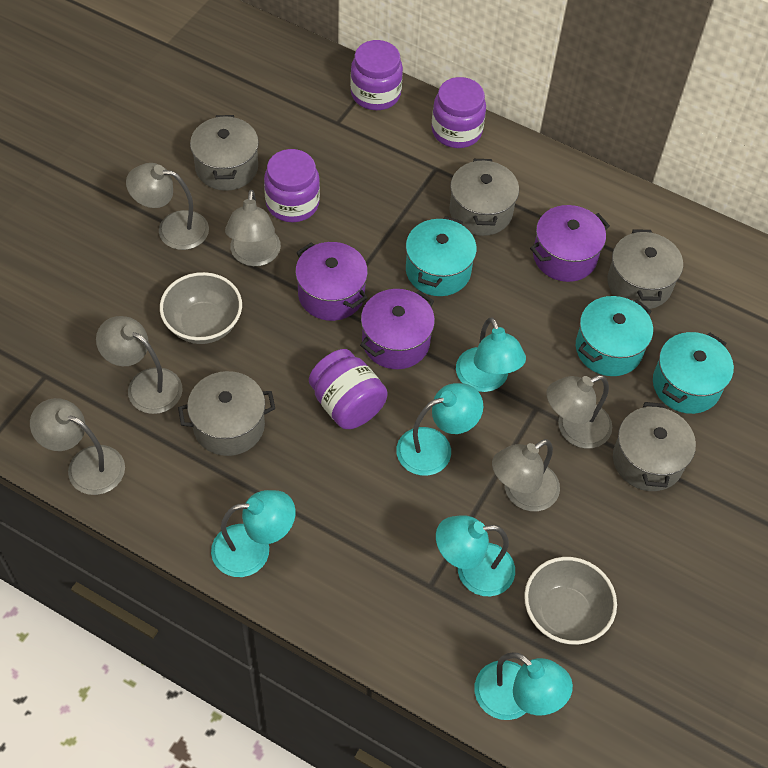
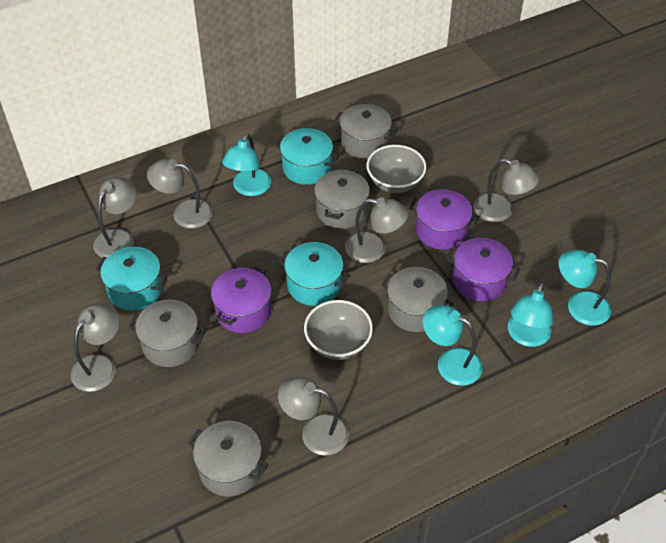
purple jar: [264,149,320,222] [309,349,388,429] [350,40,403,110] [432,77,486,148] = 4 -> none = 0
turquoise lamp: [211,490,295,577] [396,383,483,476] [436,515,515,596] [456,317,526,392] [474,652,573,720] = 5 -> [222,134,271,196] [423,305,483,386] [508,283,553,347] [559,250,611,326] = 4

